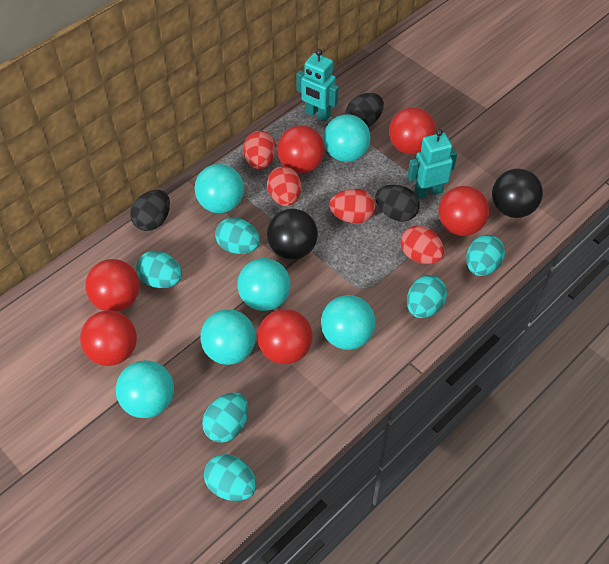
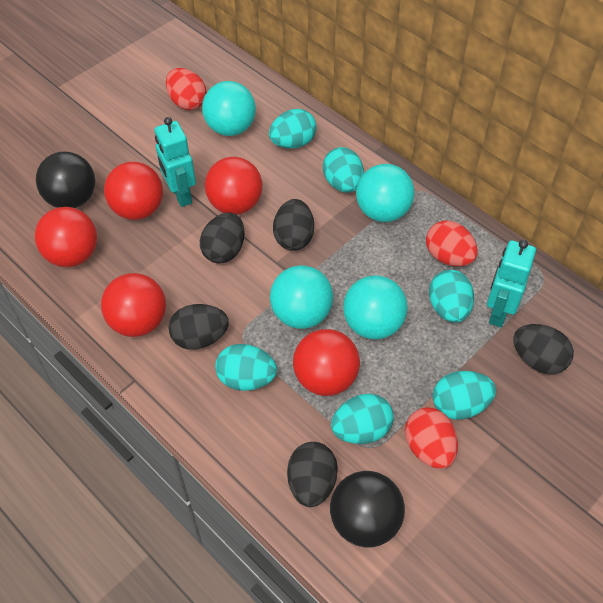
black egg: [130,190,170,231] [346,93,384,127] [375,185,420,222] = 3 -> [168,304,229,350] [200,212,245,264] [273,199,314,251] [287,442,338,507] [513,324,574,374] = 5
red ball: [80,310,137,366] [85,259,140,312] [257,309,313,364] [277,125,325,173] [389,107,436,155] [438,186,489,236] = 6 -> [35,207,97,267] [101,273,166,337] [104,162,163,220] [205,157,262,215] [293,329,360,396] = 5
red egg: [243,131,276,169] [267,166,301,206] [329,189,375,224] [400,226,445,264] = 4 -> [166,68,207,110] [405,407,458,469] [426,221,478,266] = 3
turquoise ball: [116,360,174,418] [195,164,244,213] [200,309,256,365] [237,258,290,311] [321,295,375,350] [323,114,371,162] = 6 -> [202,81,256,136] [270,265,333,329] [343,275,408,339] [356,164,415,222] = 4

